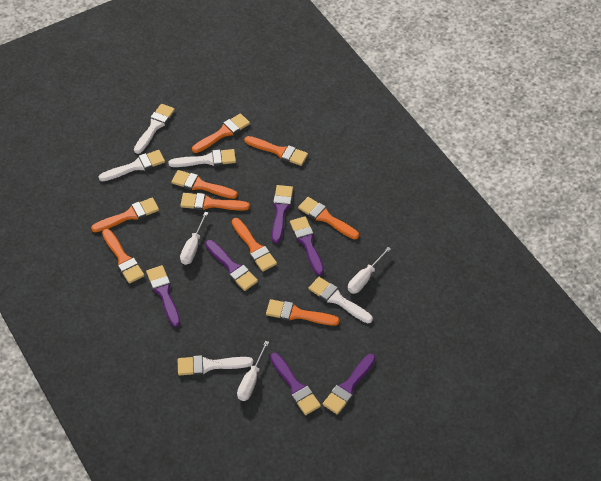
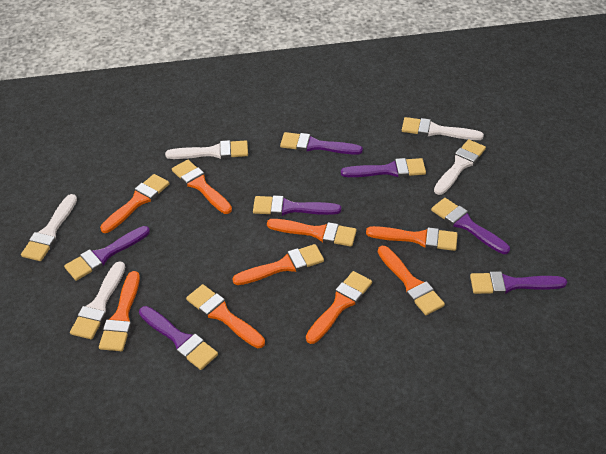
purple brush: [146,265,180,327] [205,240,258,291] [270,353,321,415] [272,185,293,243] [290,216,324,276] [323,354,375,415] = 6 -> [64,226,150,281] [139,306,218,370] [253,195,341,216] [280,132,363,155] [341,158,426,177] [431,198,510,254] [470,271,567,294] = 7
white screwdriver: [180,212,208,265] [237,341,269,401] [348,247,391,294] = 3 -> none = 0

